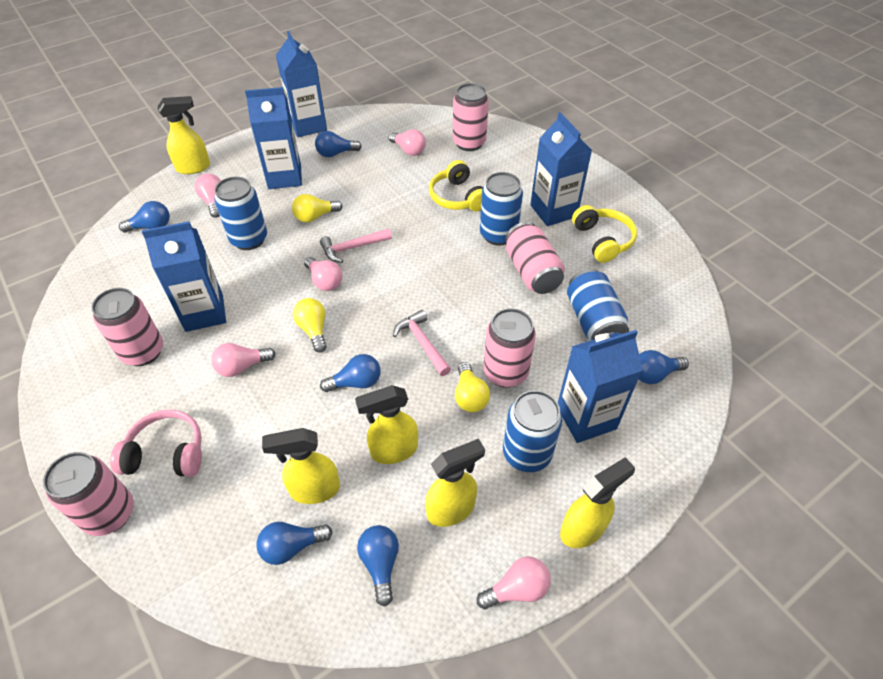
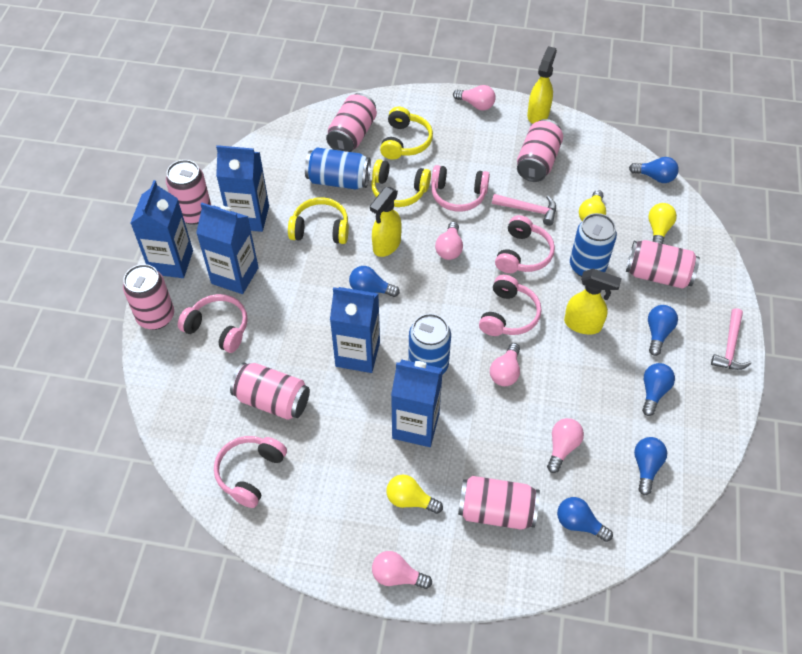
blue can: [214,177,267,250] [480,172,523,246] [503,390,562,472] [567,269,629,341] = 4 -> [305,148,371,189] [408,313,451,375] [570,213,617,277] = 3
pink can: [43,452,134,536] [91,288,163,366] [453,83,489,151] [483,308,536,388] [505,222,565,294] = 5 -> [123,264,174,330] [166,160,211,225] [230,362,310,420] [326,93,377,152] [458,476,540,530] [517,119,563,182] [626,240,700,289] = 7
pink headphones: [110,410,202,477] = 1 -> [178,294,248,353] [214,436,287,508] [431,165,490,212] [479,275,542,336] [495,215,555,273] = 5
yellow headphones: [429,160,483,211] [572,205,637,263] = 2 -> [288,197,349,244] [371,159,431,207] [380,107,433,160] = 3
yellow spray bottle: [158,96,210,174] [262,428,340,504] [355,385,418,464] [425,439,485,527] [560,457,635,548] = 5 -> [370,187,402,257] [527,46,557,124] [564,269,622,334] = 3

